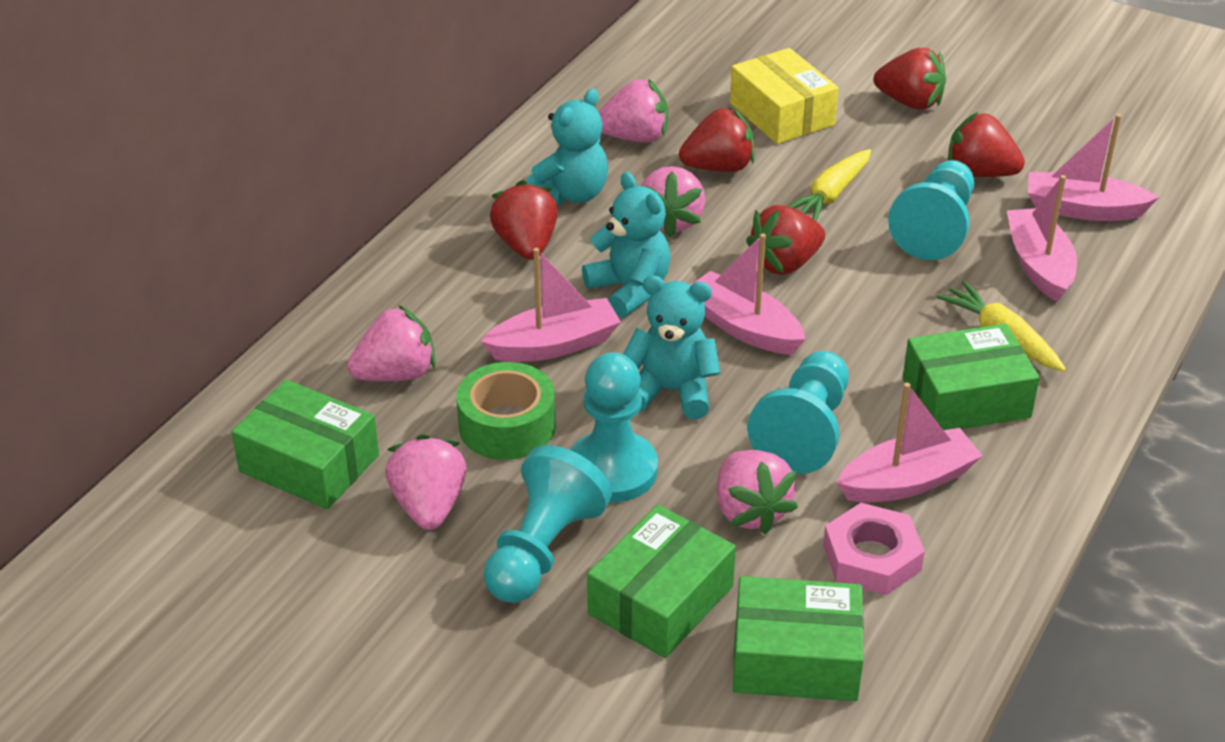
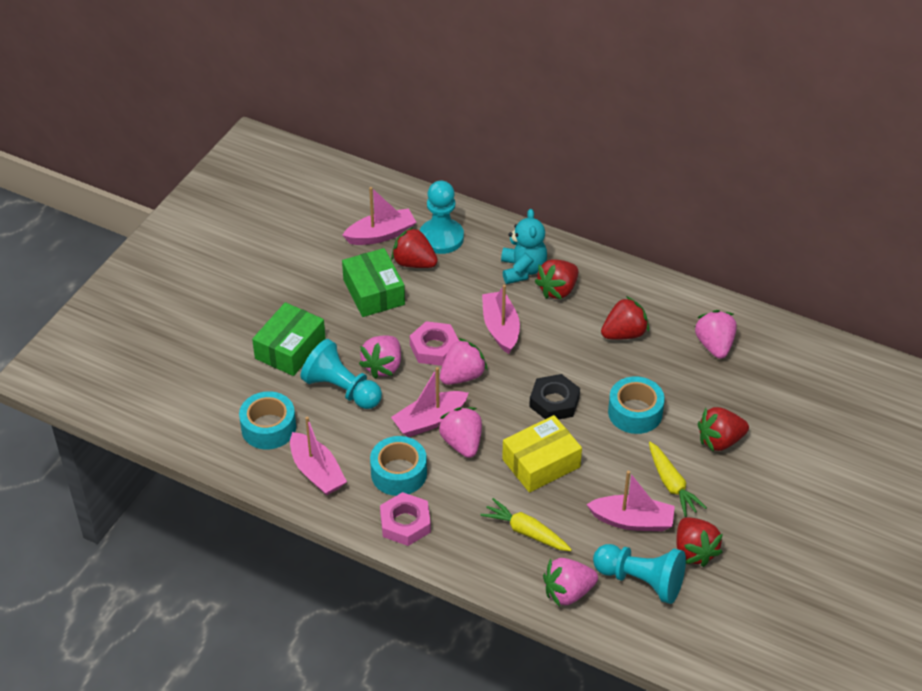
black nut: none = 0 -> [529,374,580,420] = 1
green box: [231,380,379,509] [587,505,736,658] [733,576,864,701] [903,324,1040,430] = 4 -> [252,302,326,376] [342,248,405,317] = 2
green tape: [456,362,555,460] = 1 -> none = 0
pink nut: [823,503,925,595] = 1 -> [380,492,431,546] [410,321,459,366] = 2
turquoise pawn: [484,445,612,603] [571,353,658,502] [747,351,849,474] [888,160,974,260] = 4 -> [301,339,382,409] [420,181,464,254] [593,544,686,604] = 3
turquoise tape: none = 0 -> [239,391,296,449] [370,436,427,496] [608,376,665,434] = 3
turquoise teddy bear: [526,89,608,205] [582,172,671,318] [623,275,720,419] = 3 -> [501,209,547,284] = 1

